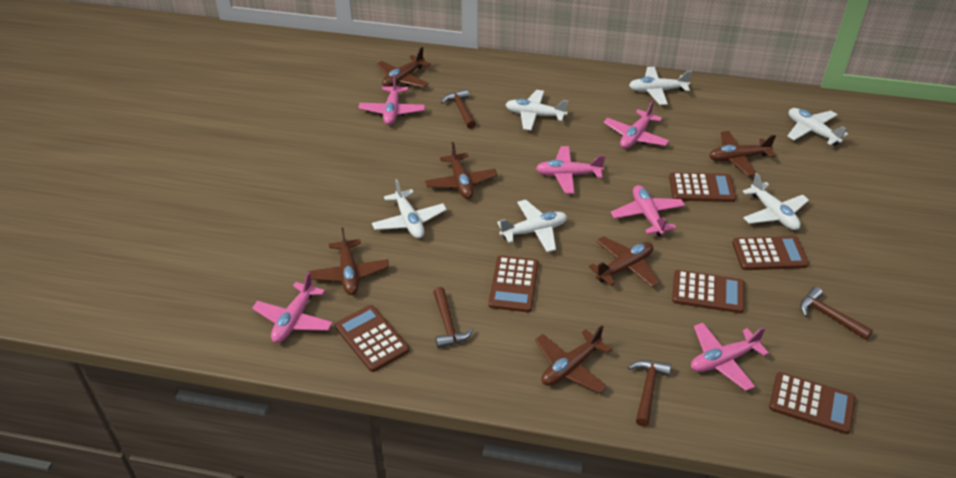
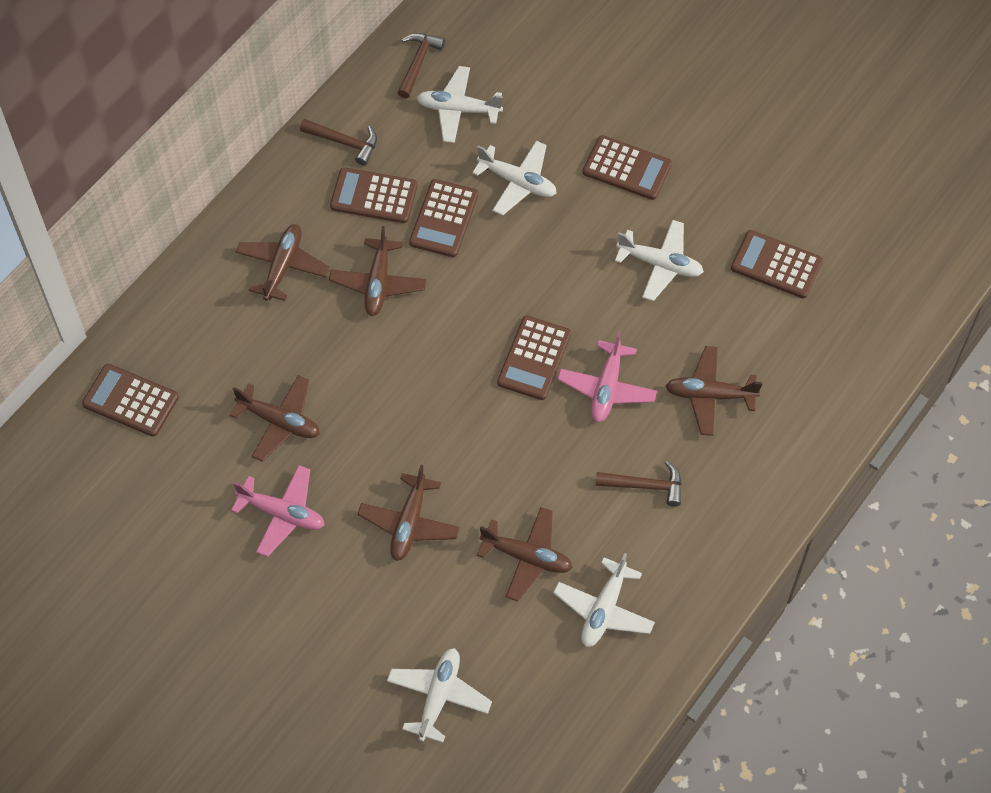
brown hammer: [433,287,474,348] [441,89,476,129] [628,360,671,427] [800,287,873,340] = 4 -> [300,119,377,166] [397,33,445,98] [596,461,682,507] = 3
pink plane: [252,272,333,343] [358,74,425,125] [536,146,606,194] [604,101,669,148] [611,185,685,237] [691,323,769,391] = 6 -> [231,465,324,557] [557,331,657,422] = 2
white plane: [372,179,447,239] [497,200,567,252] [505,90,568,130] [629,67,692,105] [742,173,809,230] [787,108,848,146] = 6 -> [387,648,492,743] [417,66,503,143] [472,141,557,216] [553,553,655,647] [615,220,704,301] = 5

